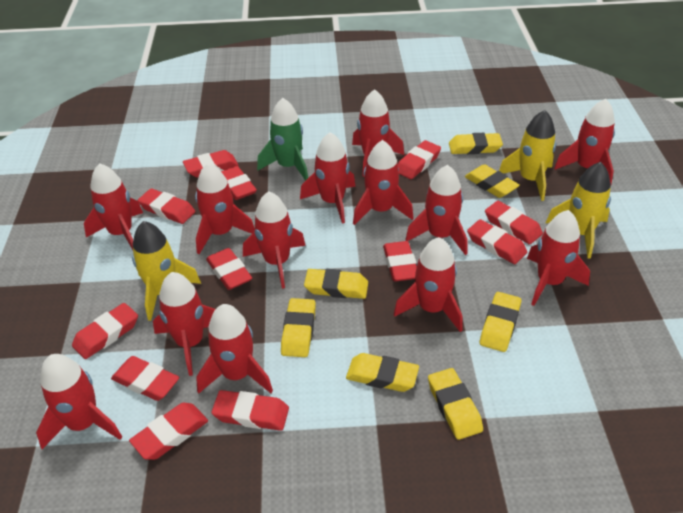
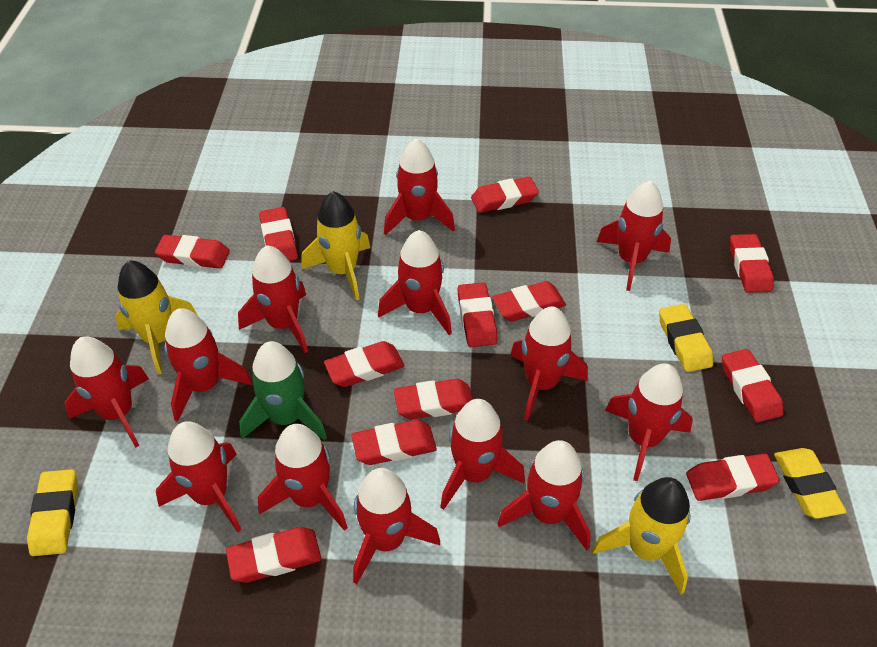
yellow eraser: [281,298,316,357] [304,269,368,299] [346,353,419,392] [428,368,483,440] [449,133,503,154] [465,164,520,198] [480,292,521,352] = 7 -> [27,469,78,556] [659,304,713,372] [774,448,847,519] = 3

